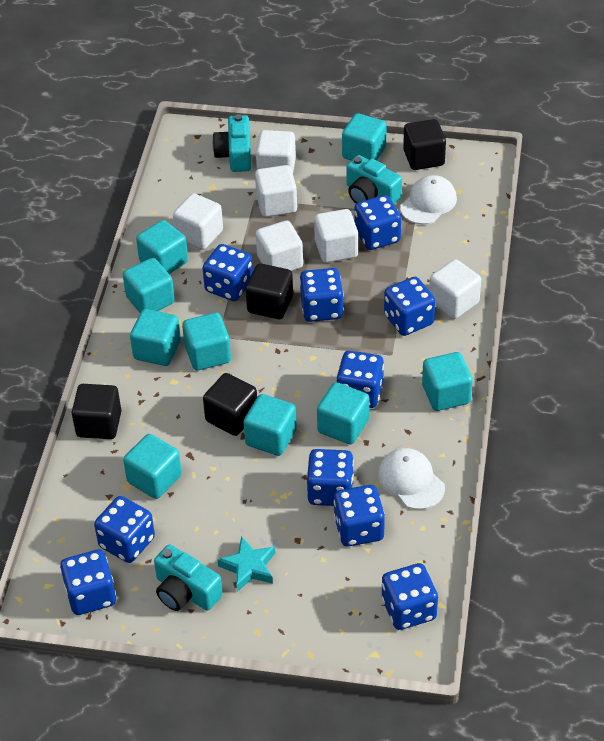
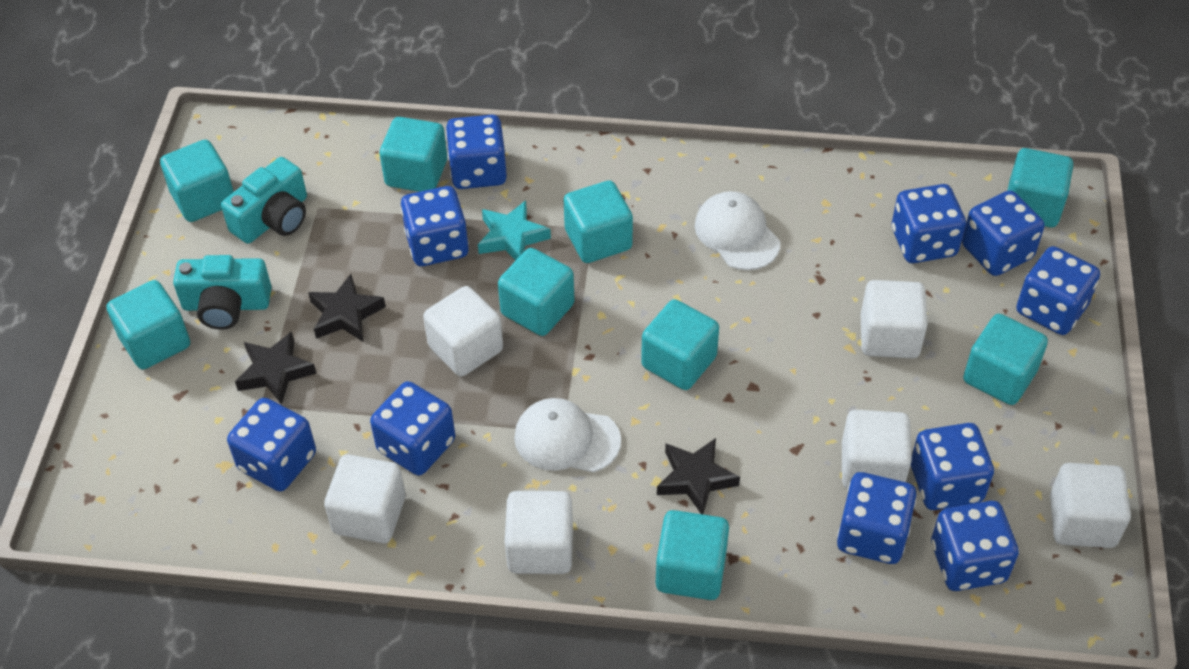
black cube: [72,384,122,439] [203,373,257,436] [246,263,293,319] [403,119,446,170] = 4 -> none = 0
black star: none = 0 -> [235,332,316,405] [308,274,386,341] [657,438,740,514] = 3
turquoise camera: [154,544,223,611] [212,114,251,172] [346,155,402,204] = 3 -> [173,255,272,330] [221,157,307,244] = 2

